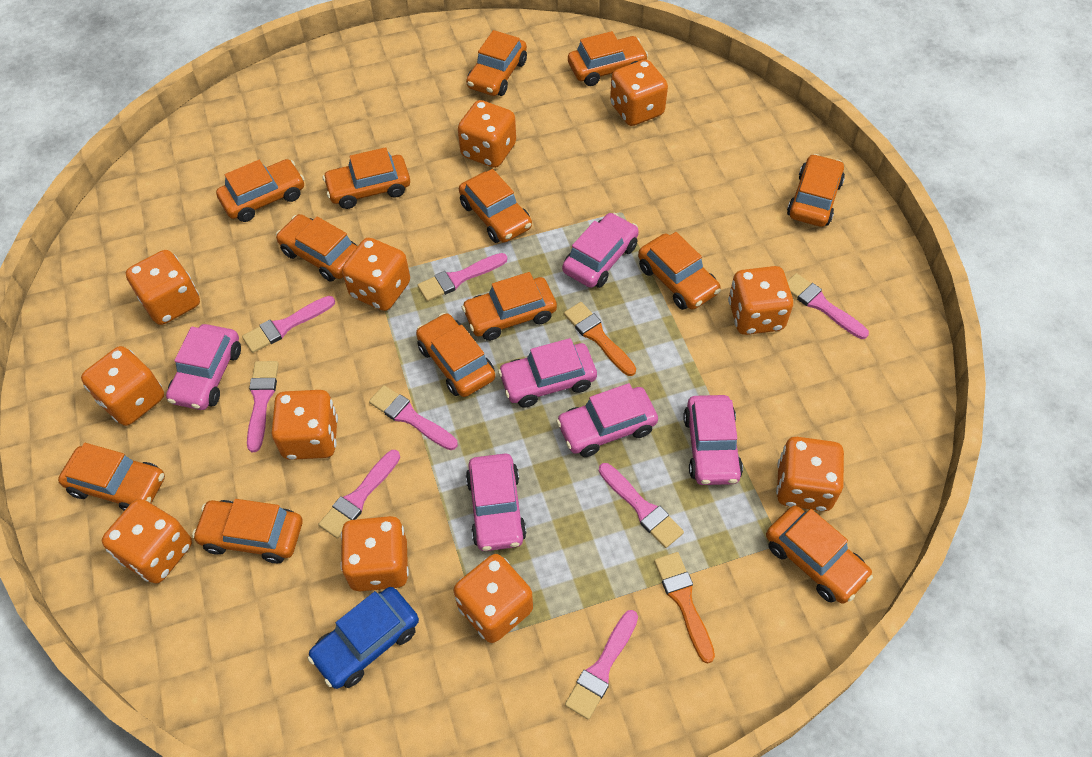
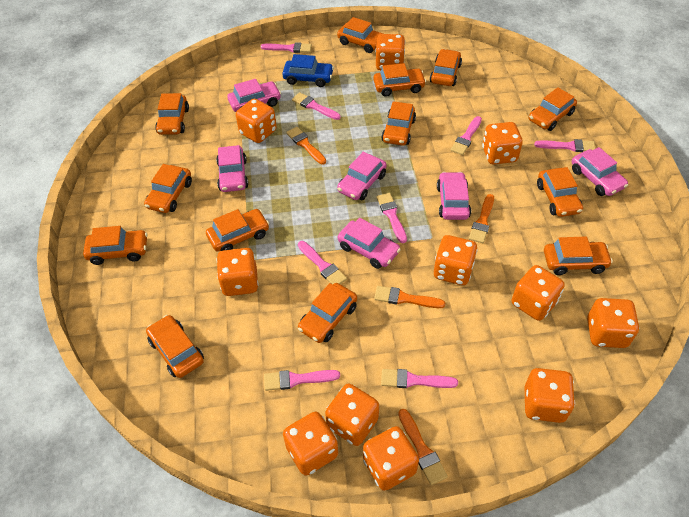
orange brush: [564,302,636,376] [654,552,715,664] = 2 -> [286,127,326,165] [374,286,445,308] [398,409,448,485] [469,194,494,243] = 4

